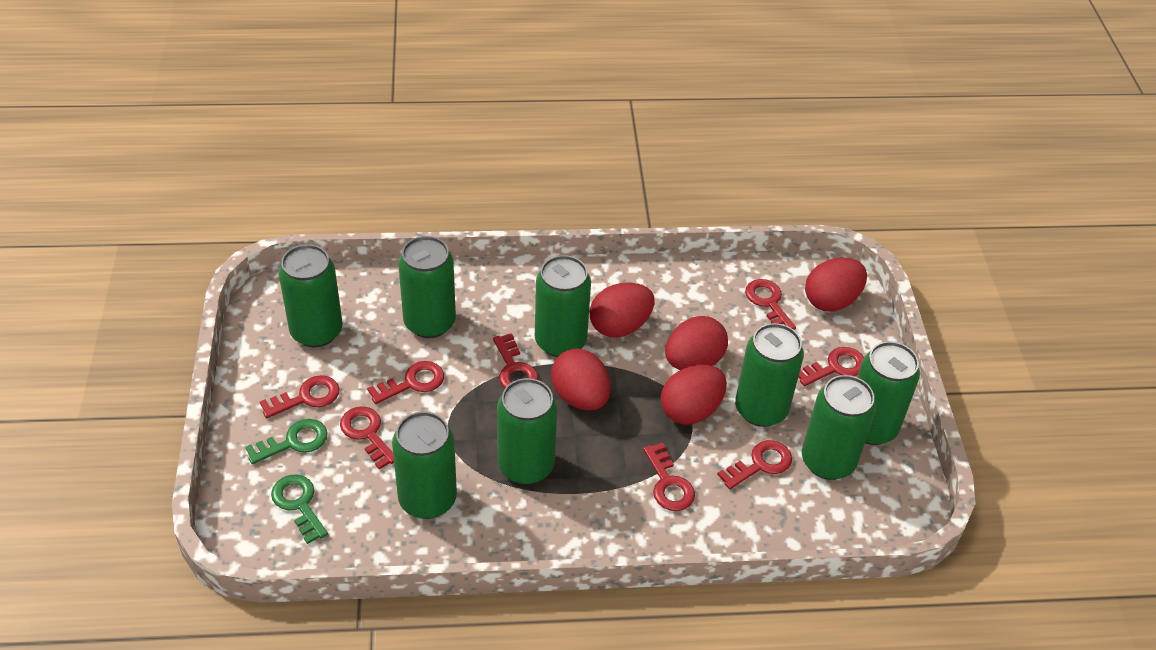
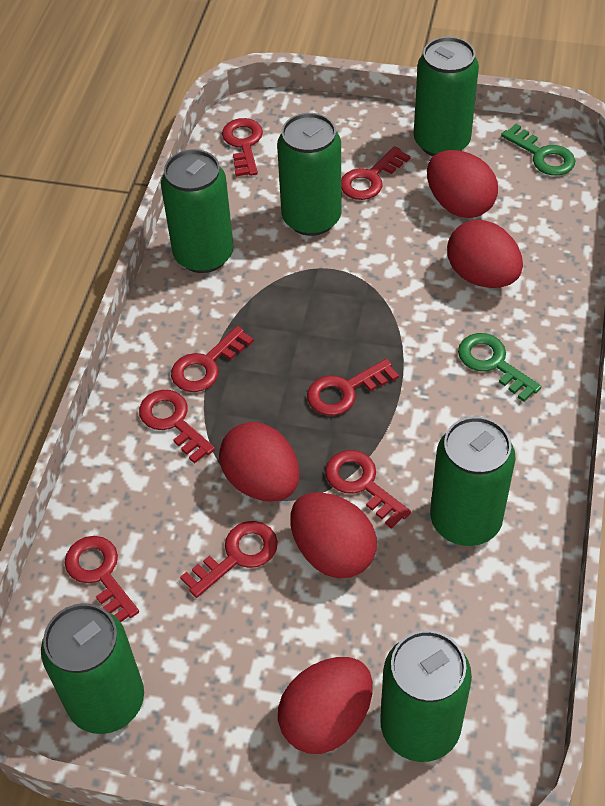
green can: [279,244,342,347] [392,411,457,519] [398,236,456,338] [497,378,557,484] [535,255,591,357] [735,323,804,427] [802,375,876,480] [857,341,920,445] = 8 -> [41,603,144,734] [161,149,234,273] [277,113,342,236] [380,630,472,762] [414,37,479,156] [430,416,516,546] = 6

